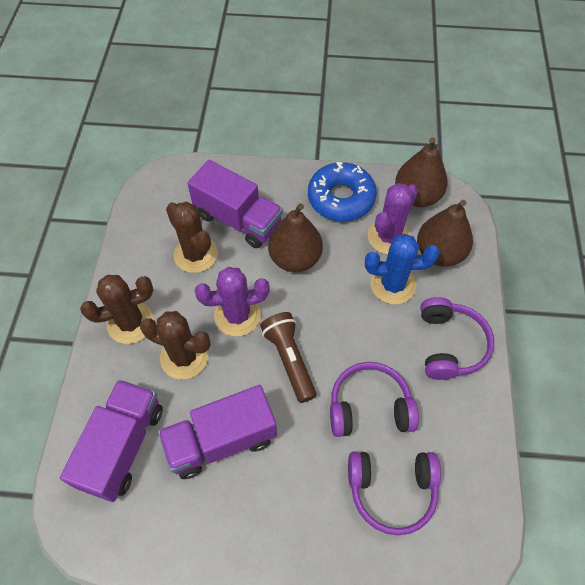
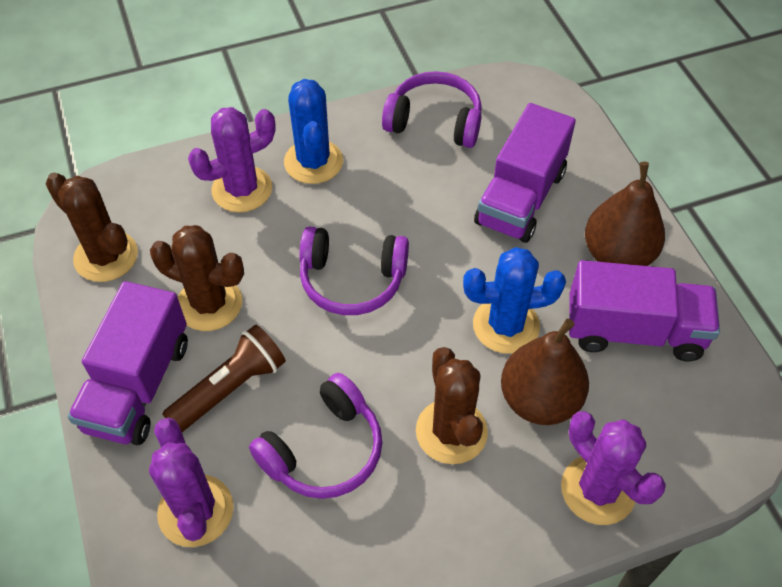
blue cactus: [365,234,440,305] = 1 -> [284,79,343,184] [463,247,566,354] = 2
blue donut: [308,162,377,221] = 1 -> none = 0
brown pear: [268,203,323,272] [395,137,448,207] [417,200,473,267] = 3 -> [501,319,589,425] [585,162,665,266] = 2
purple cactus: [195,267,270,336] [368,183,418,255] = 2 -> [149,418,234,547] [188,107,276,212] [561,411,666,525] = 3

